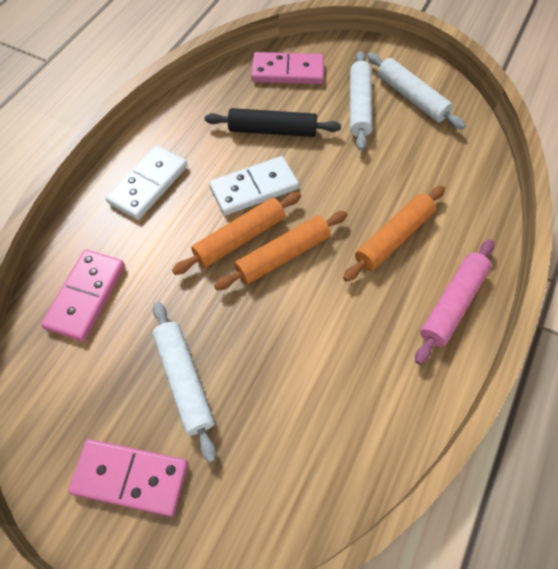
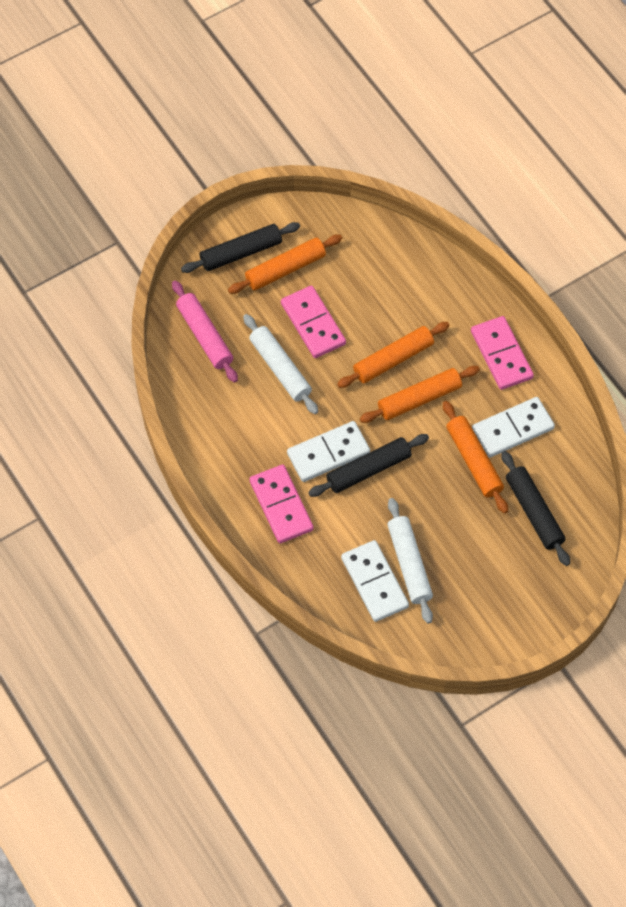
black rolling pin: [205,108,341,137] = 1 -> [181,222,300,273] [308,434,429,497] [501,451,570,566] = 3
orange rolling pin: [172,192,301,275] [214,211,347,290] [343,186,445,282] = 3 -> [228,235,342,294] [337,322,450,388] [360,366,480,423] [443,401,508,514] = 4
white domino: [106,145,188,220] [209,156,299,215] = 2 -> [287,421,370,482] [341,540,409,622] [472,397,555,458] = 3
white rolling pin: [152,301,216,463] [350,51,373,151] [367,53,465,130] = 3 -> [243,314,318,414] [388,498,433,623] = 2

